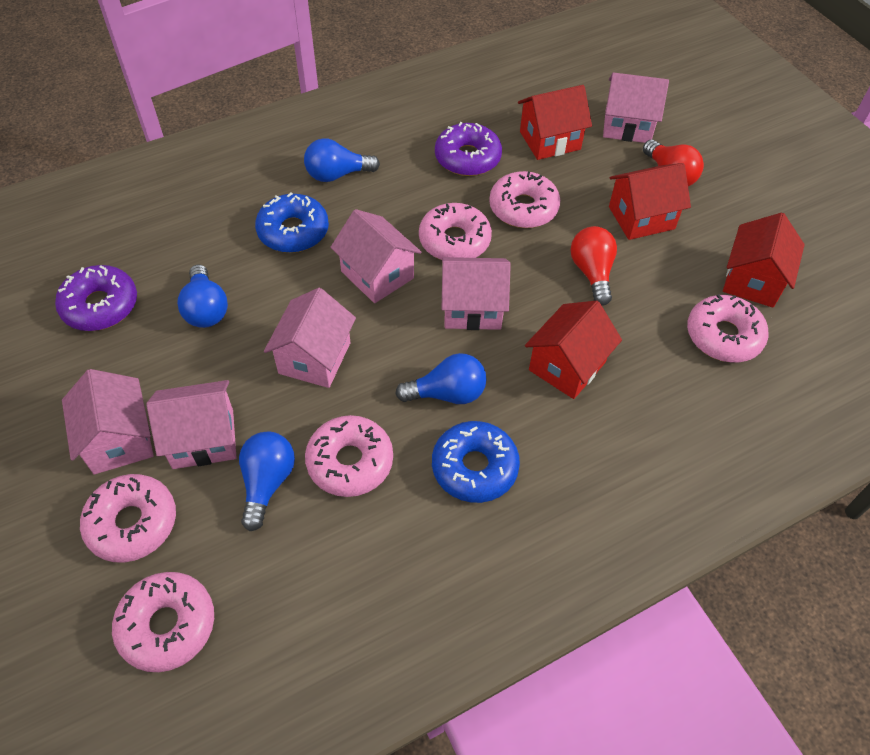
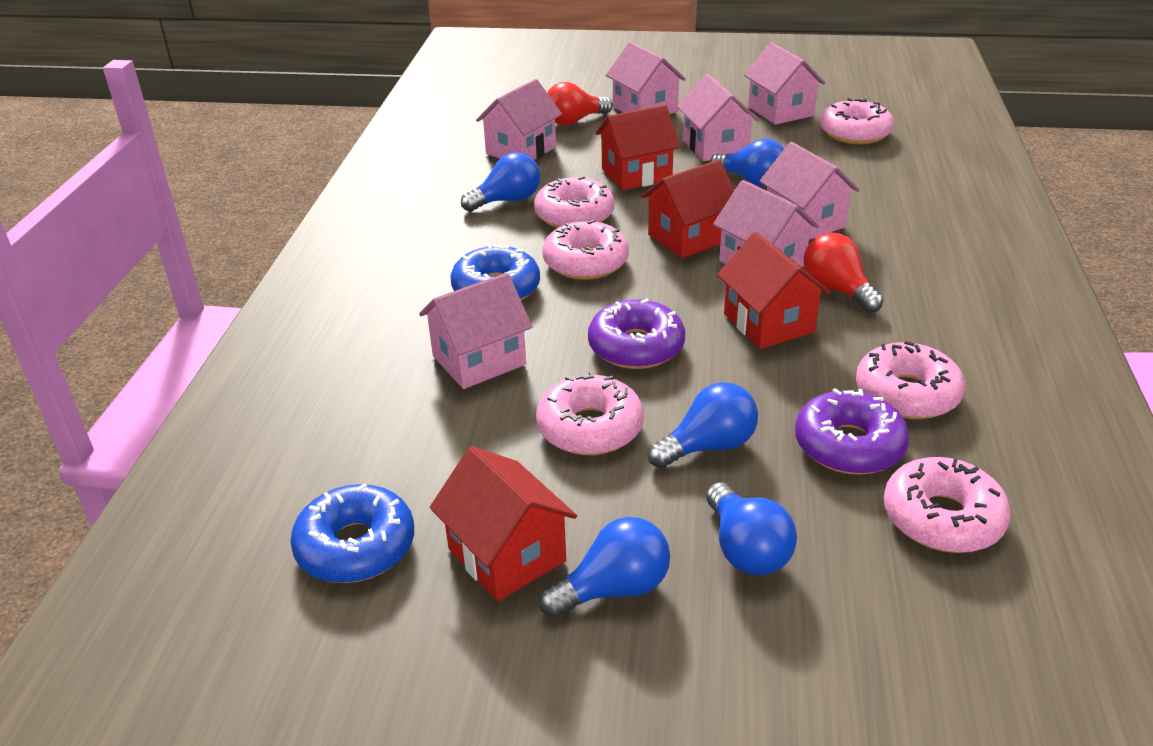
blue light bulb: [177,265,228,328] [239,431,295,531] [304,138,380,182] [395,353,487,404] = 4 -> [461,152,540,212] [539,517,670,618] [648,382,758,469] [706,482,797,575] [710,139,784,187] = 5
pink house: [62,369,154,474] [146,380,236,469] [264,288,356,388] [330,209,421,303] [442,257,511,330] [603,72,669,143] = 6 -> [419,273,532,389] [476,79,562,160] [606,42,686,114] [677,74,759,161] [713,180,819,267] [744,43,825,125] [759,142,860,240] = 7

